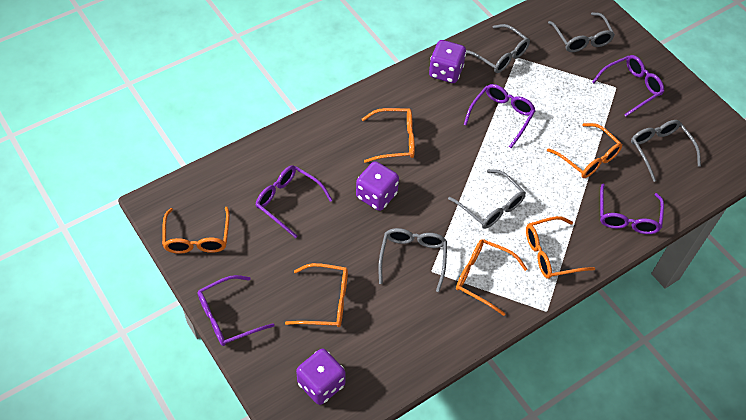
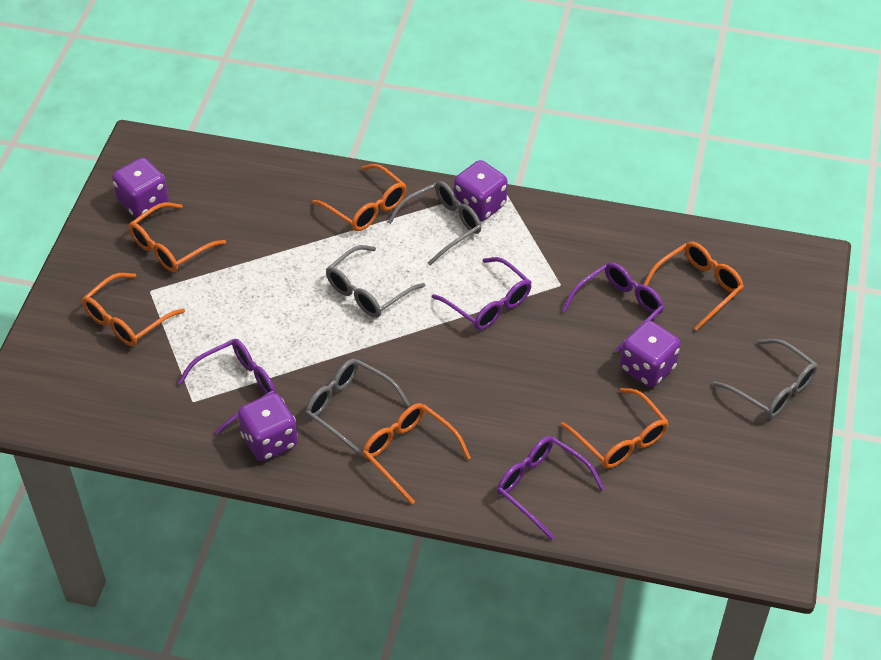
grey glasses: [378,228,447,292] [448,169,526,229] [466,24,530,73] [548,12,615,52] [631,120,701,182] = 5 -> [305,359,410,456] [326,245,425,318] [388,181,481,265] [712,339,818,418] = 4
purple dice: [296,349,346,405] [356,161,399,211] [429,40,466,83] = 3 -> [112,158,169,218] [238,393,298,461] [454,160,508,222] [620,320,681,387] = 4
purple glasses: [197,275,275,346] [256,165,332,238] [464,84,536,148] [592,55,664,117] [600,184,664,234] = 5 -> [178,339,276,435] [432,257,531,330] [497,436,605,540] [562,262,664,353] = 4

